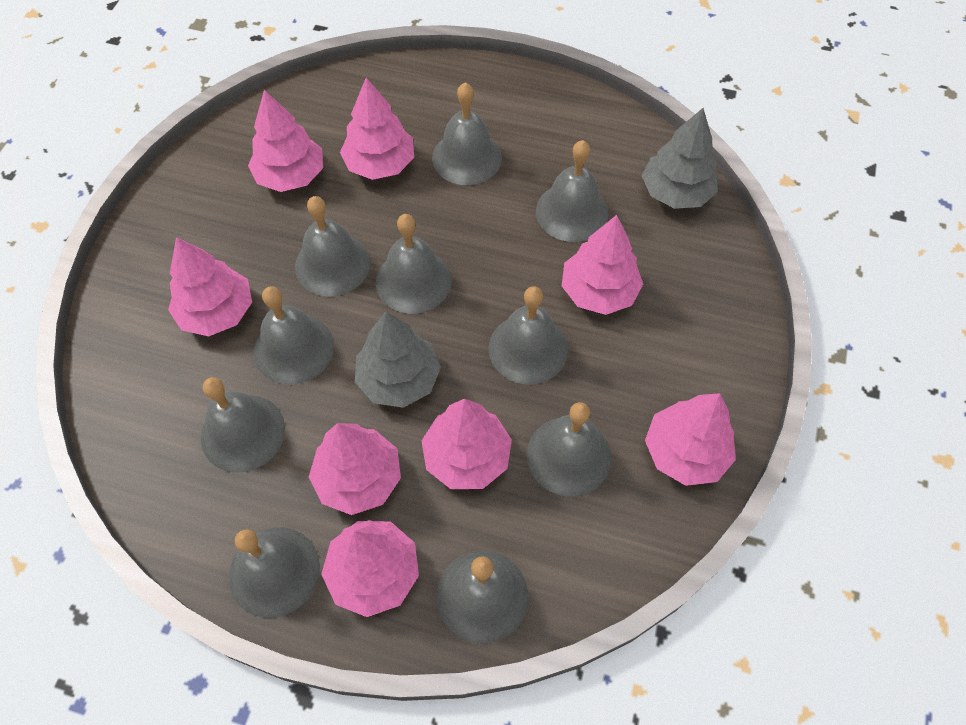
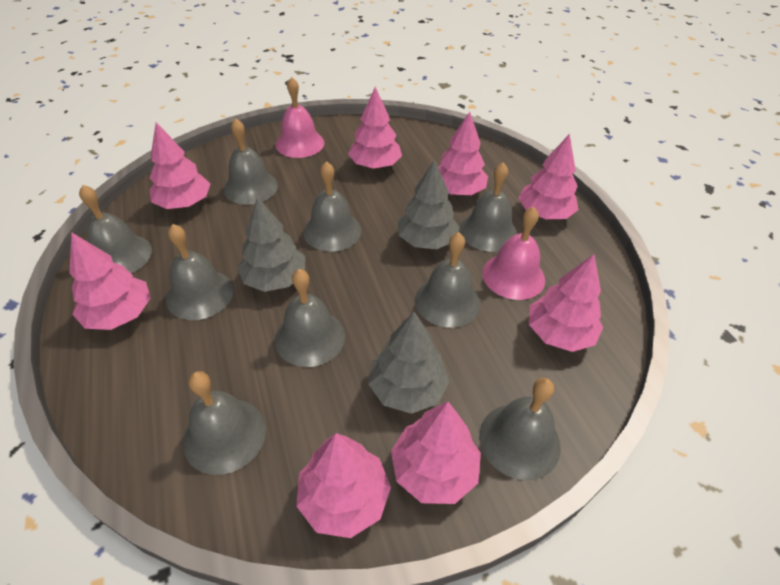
grey bell: [201,377,285,473] [229,527,320,618] [254,286,334,385] [295,196,370,297] [376,214,452,314] [432,83,502,185] [437,550,528,643] [489,286,568,385] [527,402,612,497] [536,140,608,242] = 10 -> [79,185,152,273] [166,224,234,320] [183,371,266,475] [224,118,278,205] [275,269,345,367] [303,161,362,252] [415,232,481,328] [459,162,517,252] [479,378,561,480] = 9
grey tree: [355,311,441,408] [642,108,718,209] = 2 -> [237,197,305,292] [368,312,450,414] [397,160,460,249] = 3
pink bell: none = 0 -> [276,77,325,158] [482,207,545,300] = 2

